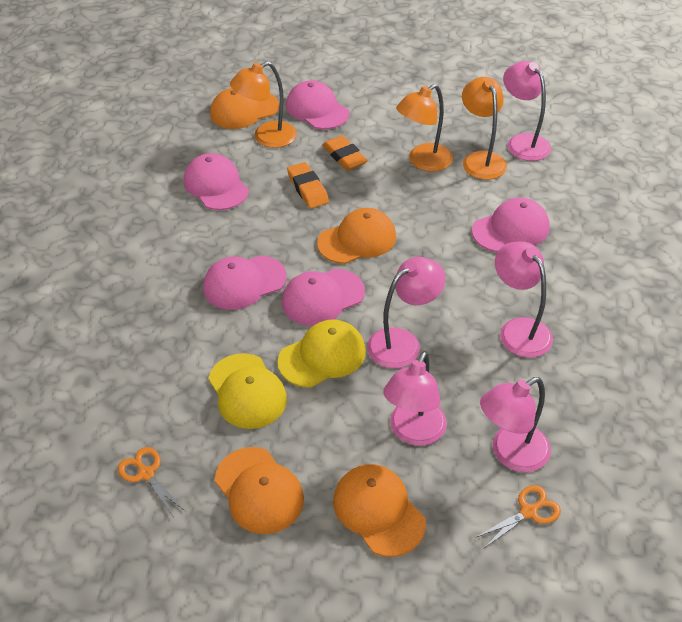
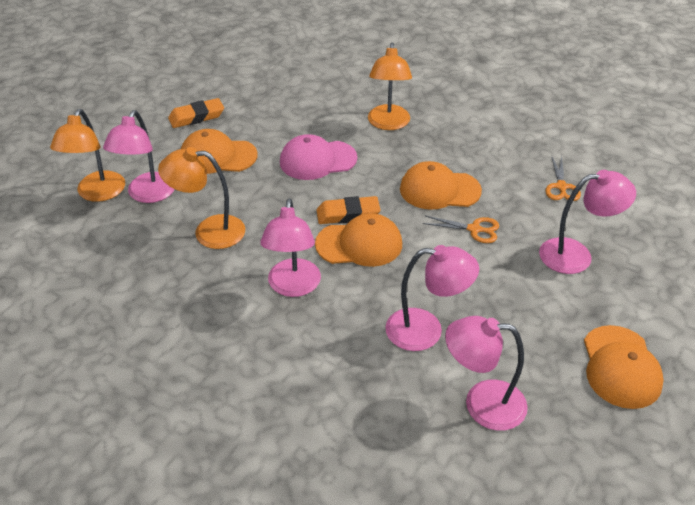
pink cap: [184,153,249,210] [203,255,287,310] [282,269,365,326] [286,80,349,129] [472,198,550,252] = 5 -> [280,134,357,180] = 1
yellow cap: [208,353,287,429] [278,319,366,388] = 2 -> none = 0

